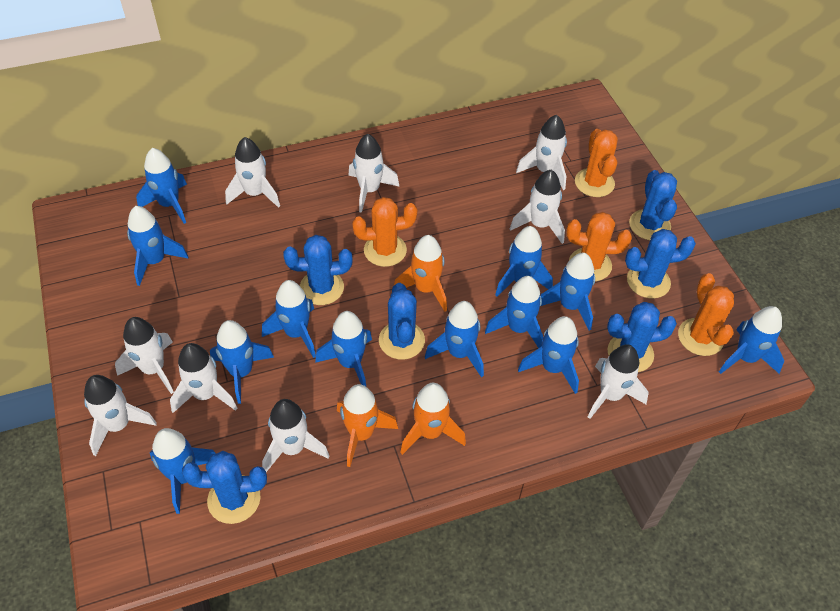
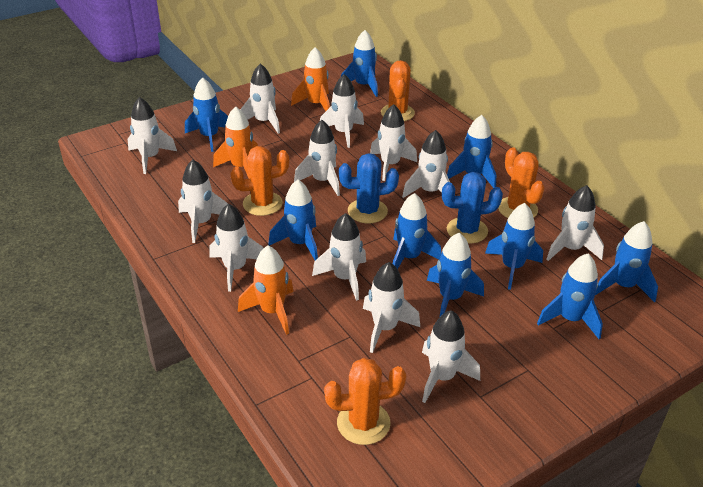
blue cactus: [182,451,267,524] [283,235,353,305] [379,283,425,360] [607,302,677,372] [625,229,696,298] [629,170,677,240] = 6 -> [339,153,399,223] [442,172,503,243] = 2
blue rocket: [127,206,189,286] [136,148,187,224] [150,428,216,514] [210,320,274,404] [262,280,316,358] [315,311,372,386] [425,301,484,377] [485,276,544,348] [495,226,553,297] [518,316,579,394] [541,253,595,331] [719,306,784,374] = 12 -> [185,77,228,152] [268,180,318,260] [341,30,378,97] [393,193,441,269] [427,233,484,316] [447,115,496,188] [485,203,543,290] [537,254,603,339] [595,221,658,302] = 9
white rocket: [84,375,157,456] [115,317,174,394] [170,343,237,413] [225,137,280,208] [262,399,329,472] [348,134,400,213] [510,170,565,244] [516,115,567,190] [588,345,649,419] = 9 -> [128,97,177,174] [178,160,228,243] [210,204,263,292] [240,64,280,134] [294,120,340,196] [312,213,366,301] [320,74,364,148] [363,262,420,353] [370,104,417,181] [402,130,450,198] [422,310,480,403] [546,185,604,261] = 12

